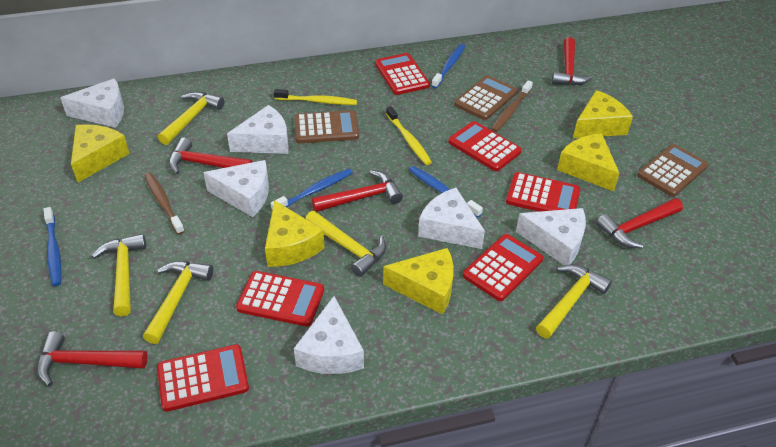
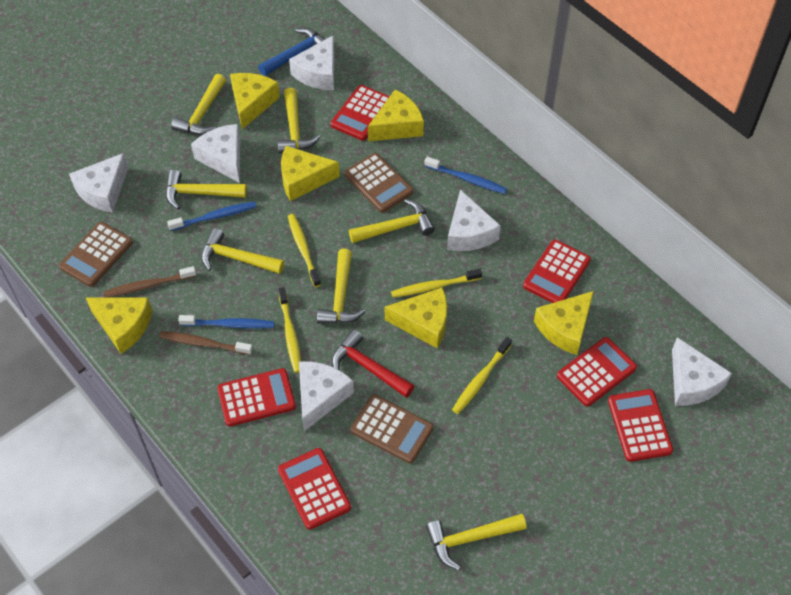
blue hammer: none = 0 -> [258,28,325,76] = 1
blue toothbrush: [44,207,61,286] [271,169,353,210] [409,166,483,218] [432,44,465,88] = 4 -> [167,201,256,231] [178,315,275,329] [425,157,507,194] = 3
red hammer: [37,331,147,386] [169,137,253,174] [312,170,403,212] [552,37,593,86] [597,198,683,249] = 5 -> [332,330,414,398] = 1
yellow cheese: [71,124,130,182] [265,200,325,267] [383,248,454,315] [557,133,620,191] [573,90,633,138] = 5 -> [86,297,152,354] [230,73,280,129] [281,146,340,201] [368,90,424,141] [385,287,447,349] [534,291,594,355] = 6
yellow hammer: [92,234,146,317] [143,261,213,344] [158,92,224,145] [305,211,386,277] [536,264,612,339] = 5 -> [166,170,247,209] [171,74,226,135] [201,228,284,274] [277,88,320,154] [317,248,366,324] [349,199,435,243] [426,514,527,570] = 7
yellow toothbrush: [274,89,357,105] [386,106,432,165] = 2 -> [278,287,301,373] [288,214,321,287] [391,269,482,298] [452,337,512,414] = 4

